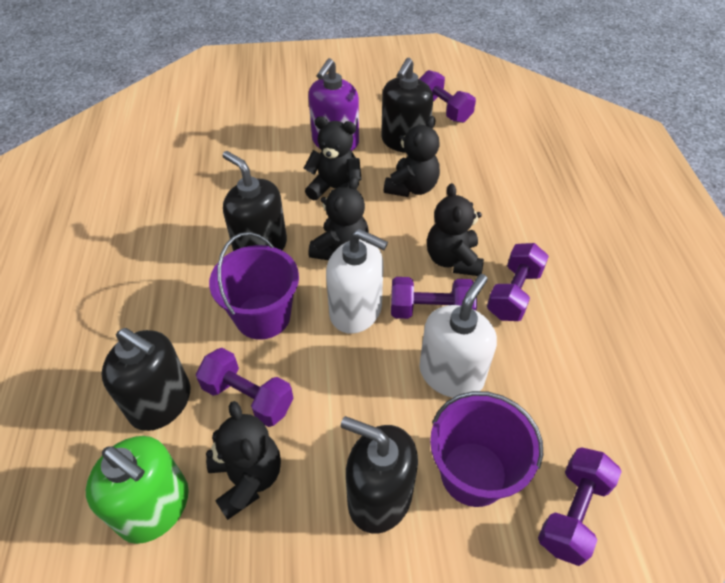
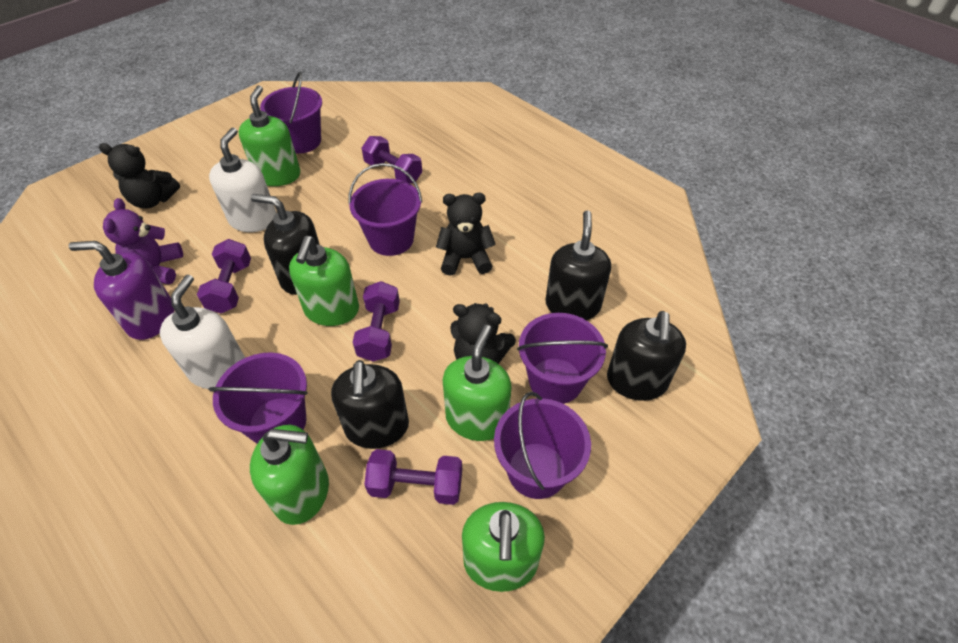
black teddy bear: [206,401,281,520] [304,116,362,200] [309,176,369,260] [384,116,440,197] [427,183,484,276] = 5 -> [99,143,180,209] [436,193,496,276] [450,303,516,364] = 3
green soap dispenser: [86,436,189,544] = 1 -> [239,85,300,186] [250,425,329,525] [289,236,359,326] [443,325,512,441] [462,502,545,592] = 5
purple bucket: [209,232,299,340] [430,391,543,507] = 2 -> [208,352,308,444] [260,72,322,154] [348,163,422,256] [494,392,591,499] [517,313,608,404] = 5
purple dumbbell: [196,348,293,427] [391,277,477,319] [419,70,476,123] [487,243,549,321] [538,447,622,566] = 5 -> [197,239,251,313] [353,281,400,362] [362,136,422,184] [364,449,462,505] = 4
purple teddy bear: none = 0 -> [103,198,183,284] = 1

